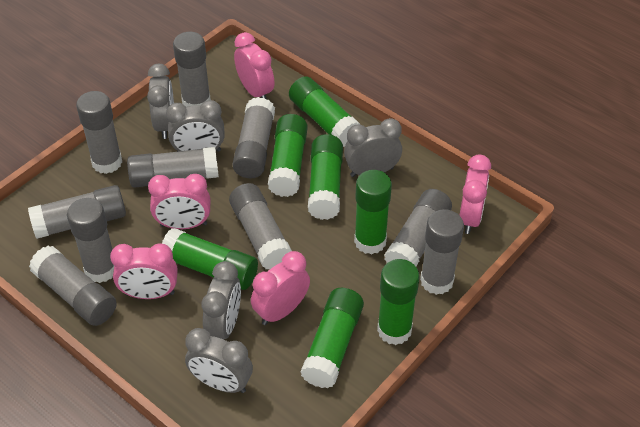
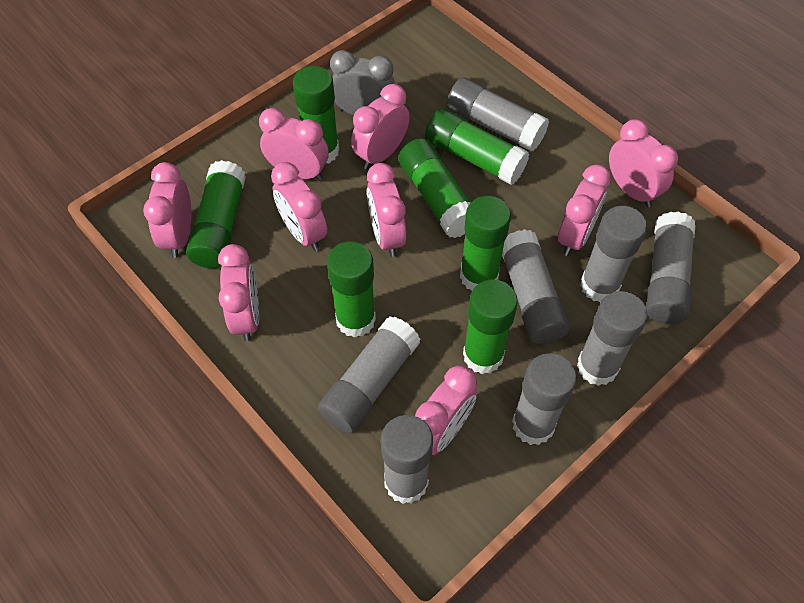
grey clock: [147,64,174,139] [166,100,225,152] [185,328,253,393] [202,261,241,339] [344,118,402,177] = 5 -> [330,50,395,116] = 1
grey glue stick: [28,185,126,239] [29,246,117,326] [67,198,114,283] [76,91,122,174] [127,147,219,188] [173,32,211,107] [229,183,292,270] [233,97,275,178] [384,189,452,266] [420,209,464,295] = 10 -> [318,316,421,433] [381,415,433,504] [447,77,549,151] [502,229,570,344] [512,353,577,445] [577,291,647,386] [580,206,647,303] [646,211,695,324] = 8
pink clock: [110,243,178,299] [148,174,211,229] [234,32,274,100] [251,251,310,325] [460,155,491,234] = 5 -> [143,162,191,258] [218,244,259,341] [259,108,329,181] [271,162,327,251] [351,84,410,169] [367,163,407,257] [415,365,477,455] [558,164,611,256] [609,119,678,207] = 9

